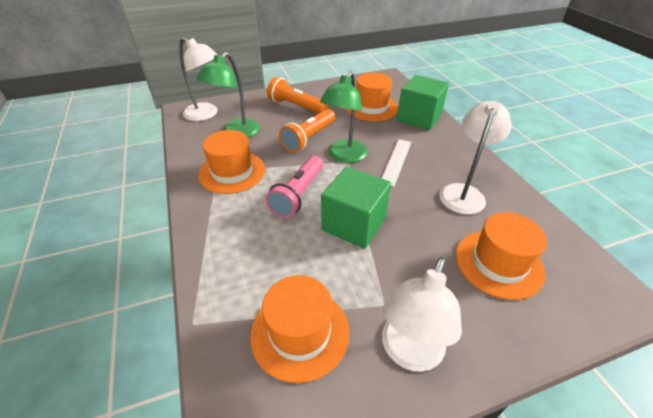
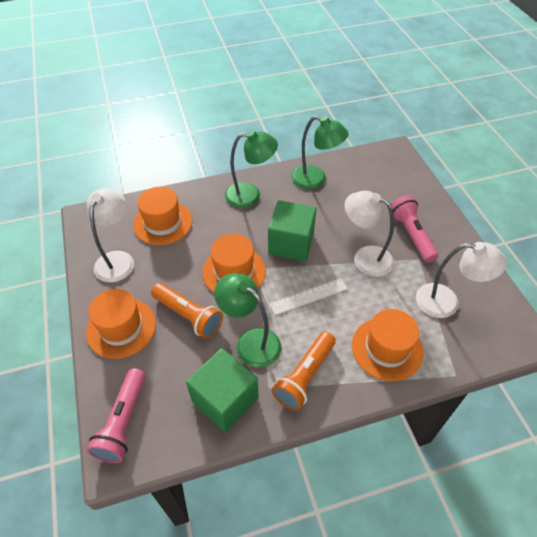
green lamp: [197,52,260,137] [320,71,367,163] = 2 -> [214,273,281,368] [225,130,278,208] [291,116,349,189] = 3
pink flashlight: [265,156,323,218] = 1 -> [87,368,146,463] [391,195,439,263] = 2

